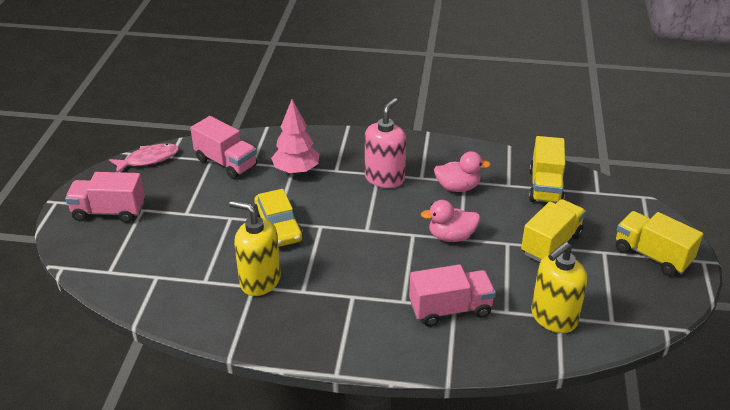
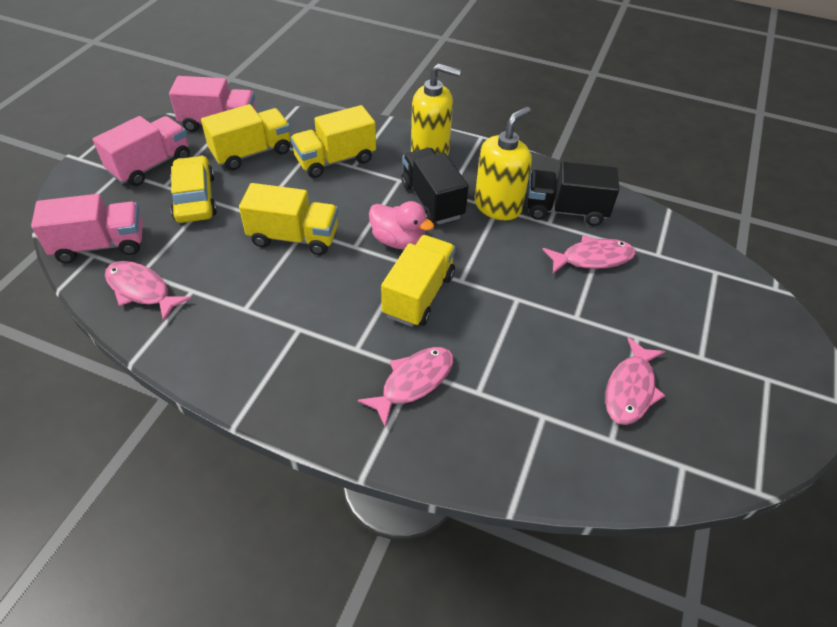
black truck: none = 0 -> [401,148,469,225] [527,162,619,226] = 2
pink duck: [421,200,480,242] [434,151,491,192] = 2 -> [369,201,434,249] = 1
pink fish: [109,143,179,172] = 1 -> [105,261,192,322] [357,347,453,427] [542,236,636,274] [605,337,665,425] = 4
pink soap dispenser: [365,98,406,188] = 1 -> none = 0
pink tree: [271,99,319,175] = 1 -> none = 0
yellow truck: [521,199,586,262] [529,136,565,203] [616,211,703,276] = 3 -> [201,104,291,170] [239,183,338,255] [290,105,376,178] [381,235,456,327] = 4

